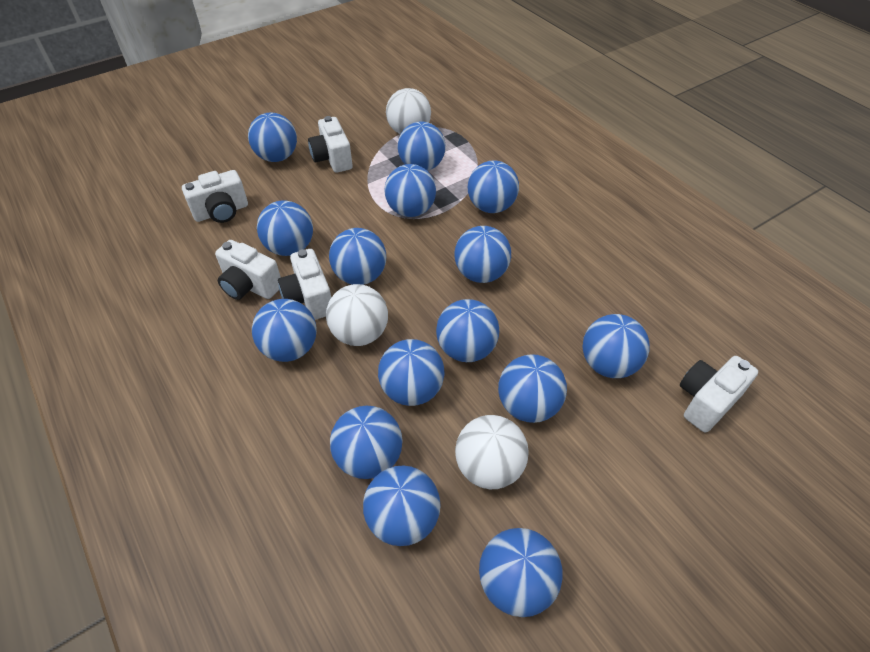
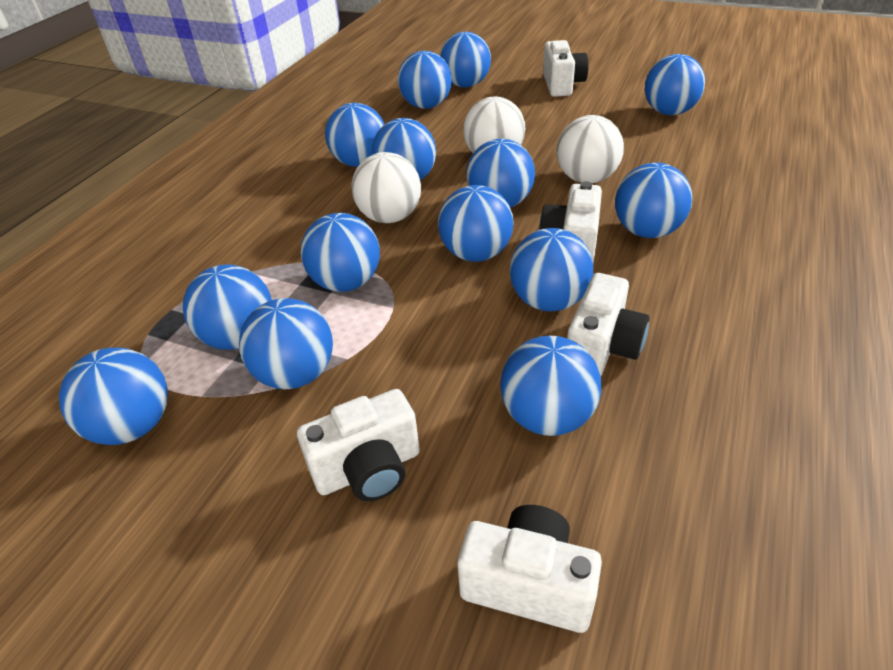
blue ball: [248,113,297,162] [252,299,317,362] [257,200,313,256] [329,228,386,285] [330,406,403,479] [363,466,441,546] [378,339,445,406] [384,164,436,217] [397,122,446,171] [436,299,499,362] [454,226,511,283] [468,160,519,213] [479,528,563,617] [498,354,567,423] [583,314,650,378] = 15 -> [59,348,168,445] [183,264,272,350] [239,298,333,390] [300,213,380,292] [325,103,384,167] [372,118,436,180] [398,51,452,109] [438,185,514,262] [440,32,491,88] [466,139,535,208] [500,336,601,436] [510,228,594,311] [615,163,692,238] [645,54,705,115] = 14

